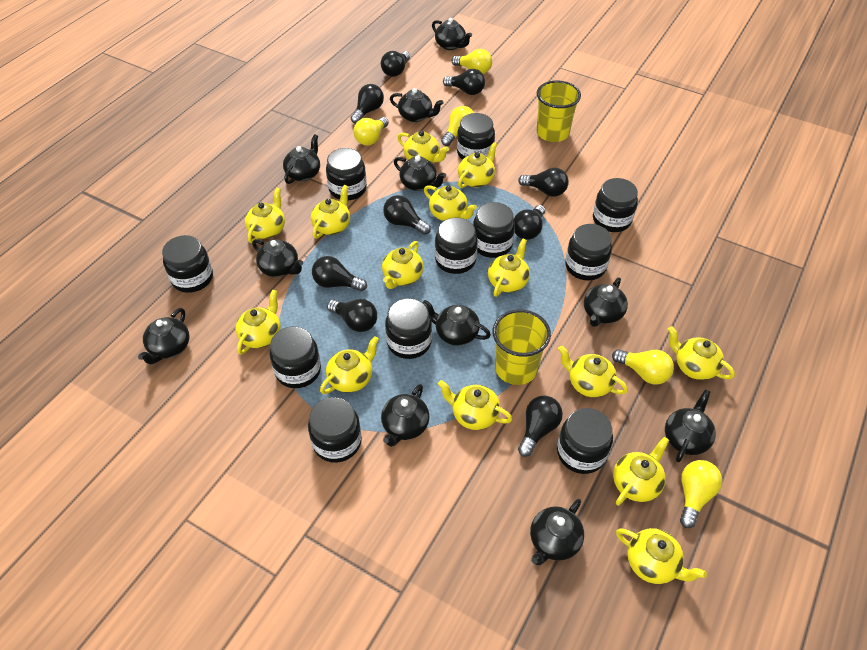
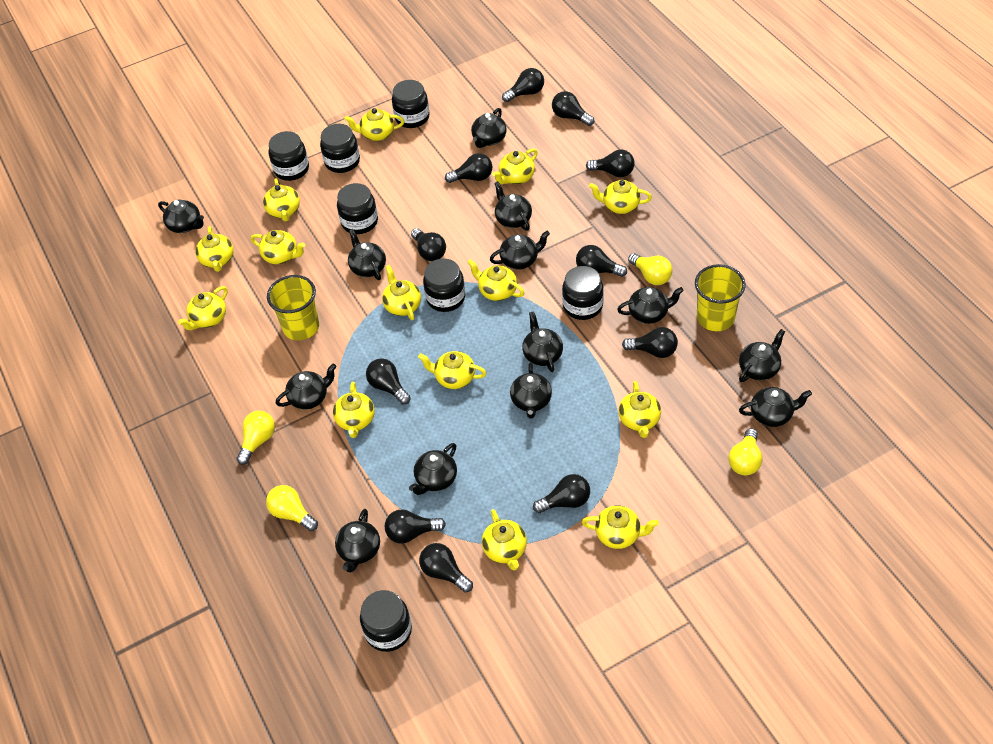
black jar: [162,235,213,293] [270,326,321,388] [308,397,362,463] [326,148,367,201] [385,298,432,359] [435,217,478,274] [457,113,495,160] [473,202,515,258] [557,408,613,474] [565,224,612,280] [593,178,638,232] = 11 -> [269,131,309,181] [320,124,360,173] [337,183,378,234] [360,590,412,652] [392,80,429,128] [423,259,465,312] [562,266,604,320] = 7
black light bulb: [312,256,367,291] [327,299,377,332] [351,84,384,123] [381,51,410,77] [383,195,431,235] [443,69,485,95] [514,205,545,240] [518,168,569,197] [518,396,563,457] = 9 -> [366,358,411,404] [385,509,446,543] [411,228,446,261] [419,543,473,593] [445,153,492,183] [502,68,544,102] [533,474,590,513] [552,91,594,126] [576,245,627,277] [586,150,635,177] [622,327,678,358] = 11
black teapot: [138,308,190,365] [252,239,303,277] [283,134,320,184] [381,384,430,447] [390,88,444,122] [394,156,446,191] [422,300,491,346] [432,18,472,50] [530,499,584,565] [584,278,628,327] [665,389,716,462] = 11 -> [158,200,204,233] [276,364,336,409] [335,509,380,573] [348,229,386,280] [409,443,457,495] [471,108,507,148] [490,231,550,270] [494,181,532,231] [510,363,552,419] [522,311,563,372] [617,287,684,324] [739,329,785,382] [739,387,812,427] = 13
yellow light bulb: [354,117,389,145] [441,106,474,146] [452,49,492,74] [612,349,674,384] [680,460,722,528] = 5 -> [237,411,275,465] [266,485,318,531] [628,253,672,285] [728,428,762,475] = 4

